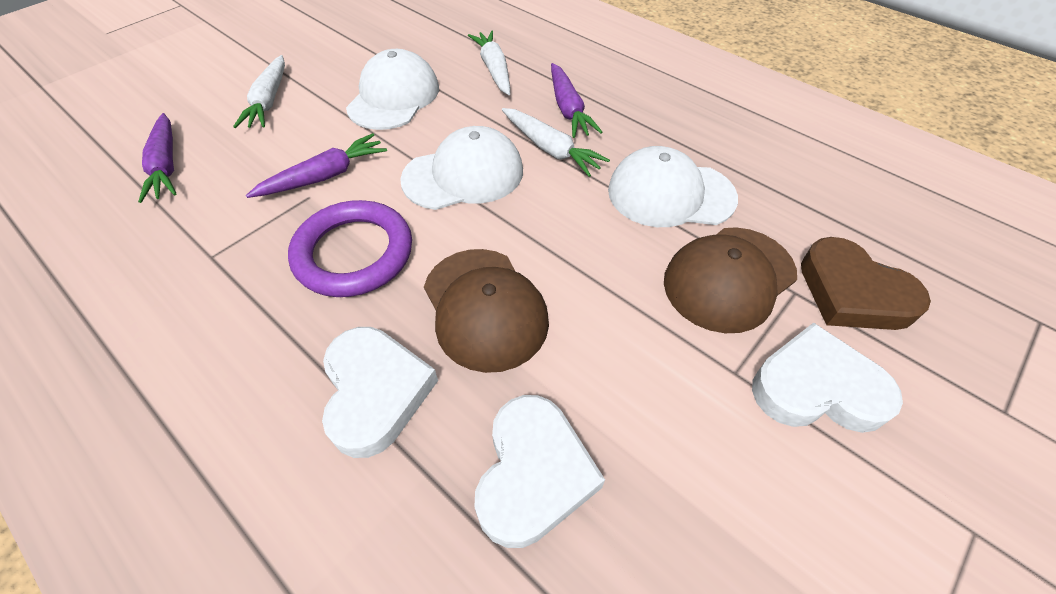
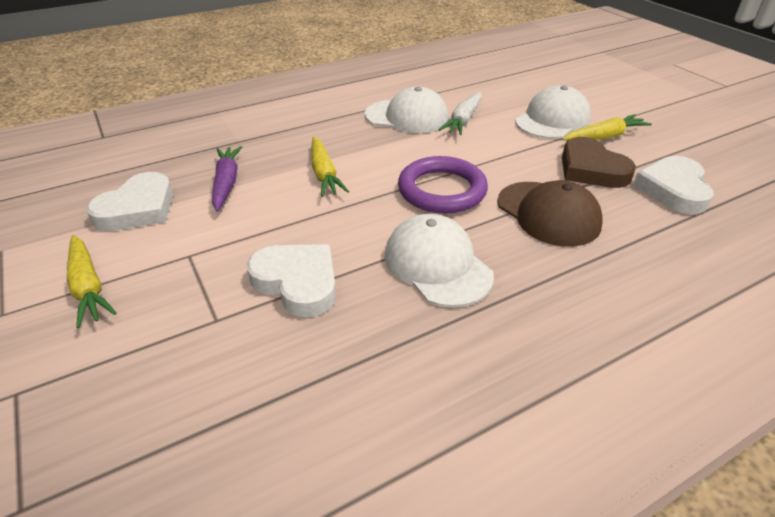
brown cap: [424,249,549,373] [664,227,797,333] = 2 -> [497,180,603,247] = 1
purple carrot: [138,113,177,203] [246,133,387,198] [551,63,602,138] = 3 -> [212,146,242,211] = 1
white carrot: [233,55,285,128] [468,31,510,95] [502,108,610,177] = 3 -> [438,92,482,135] = 1
yellow carrot: none = 0 -> [67,235,116,328] [312,137,349,197] [562,114,652,141] = 3

